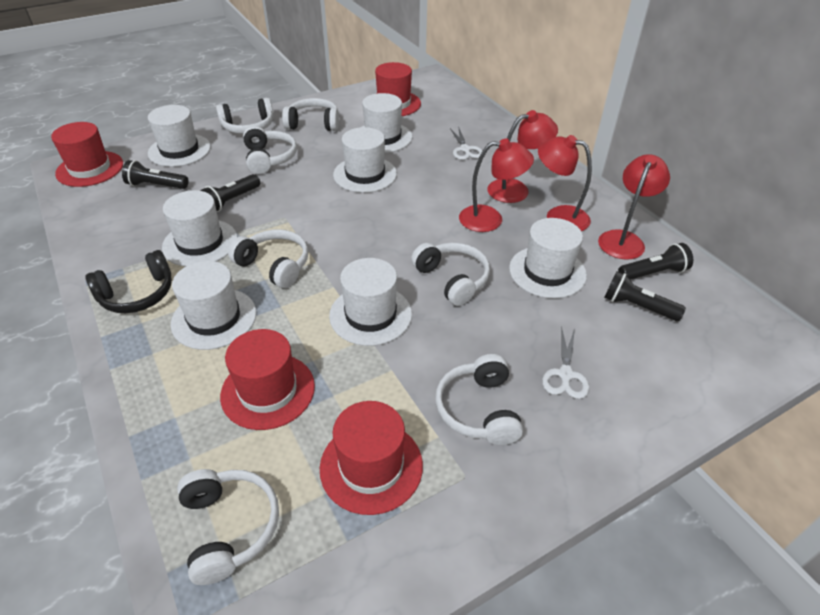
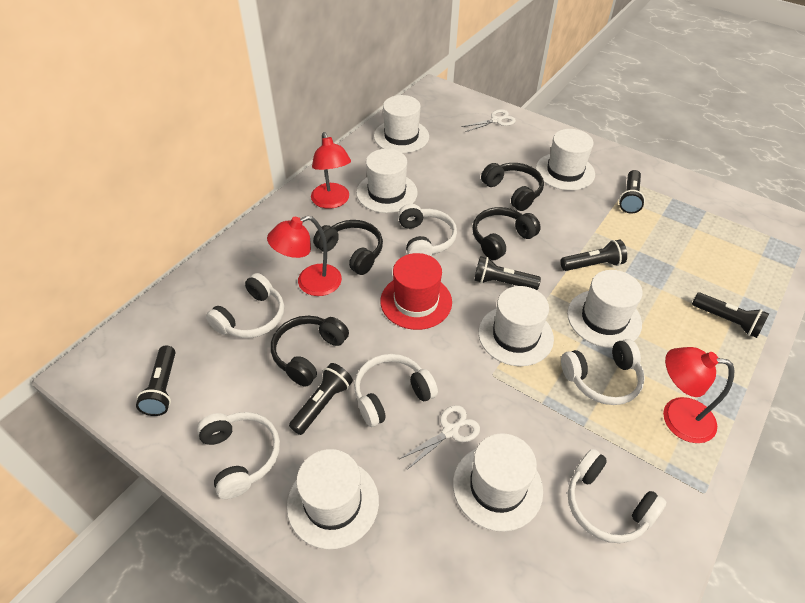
black flashlight: [122,160,188,189] [200,174,260,212] [604,271,686,321] [618,243,693,280] = 4 -> [136,346,176,416] [289,363,353,435] [474,256,541,290] [560,240,627,271] [619,170,645,214] [692,293,769,338] = 6
black headphones: [85,250,172,313] = 1 -> [271,316,349,387] [313,220,383,275] [472,207,541,260] [481,163,544,211] = 4
red hat: [51,122,123,187] [220,329,315,430] [320,401,423,515] [375,62,421,116] = 4 -> [380,253,452,330] = 1
red lamp: [459,138,534,232] [487,110,558,203] [538,135,592,231] [598,154,670,260] = 4 -> [267,216,342,296] [311,132,351,209] [663,347,734,443] = 3
white headphones: [177,469,279,585] [216,98,274,134] [228,229,308,288] [243,126,297,174] [282,98,339,131] [411,243,490,306] [435,354,523,445] = 7 -> [197,412,280,499] [206,273,284,338] [354,354,438,427] [398,204,457,256] [561,339,645,405] [568,449,666,543] = 6

